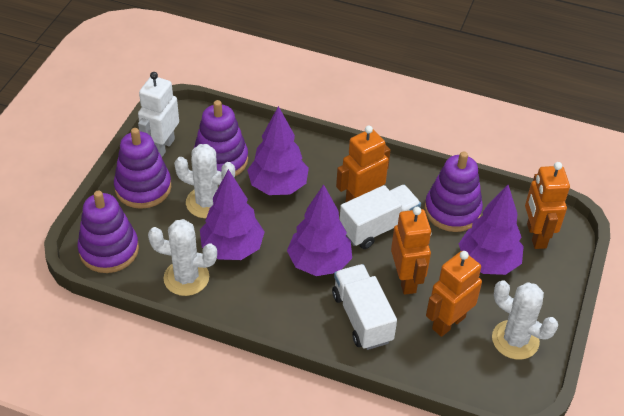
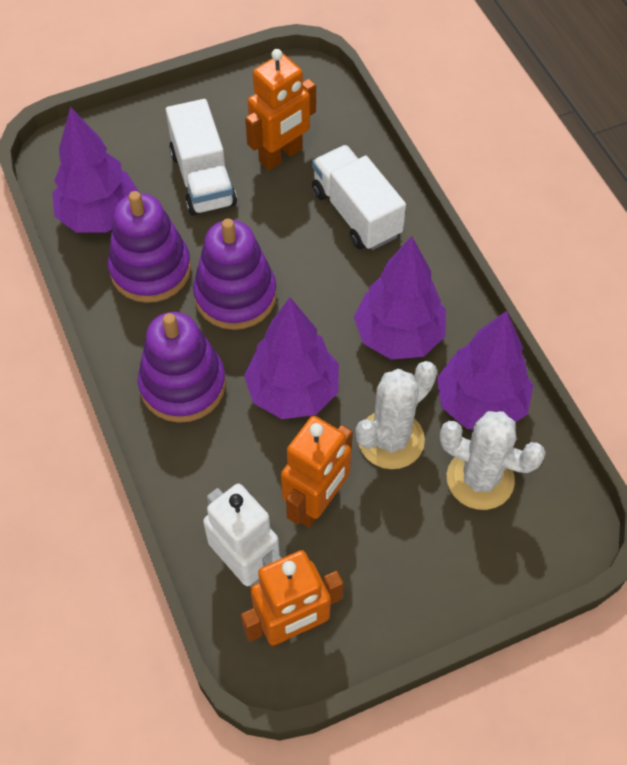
orange robot: [336,126,391,203] [391,207,432,295] [426,251,482,337] [525,162,570,249] = 4 -> [241,550,343,647] [245,49,316,170] [281,416,353,528] = 3
purple stacking toy: [77,191,139,273] [114,128,171,209] [194,100,248,176] [425,151,483,232] = 4 -> [108,191,191,303] [138,312,226,423] [193,219,277,330] = 3
white cactus: [148,219,217,296] [174,144,235,218] [492,280,558,360] = 3 -> [356,361,437,469] [440,411,546,510] = 2

